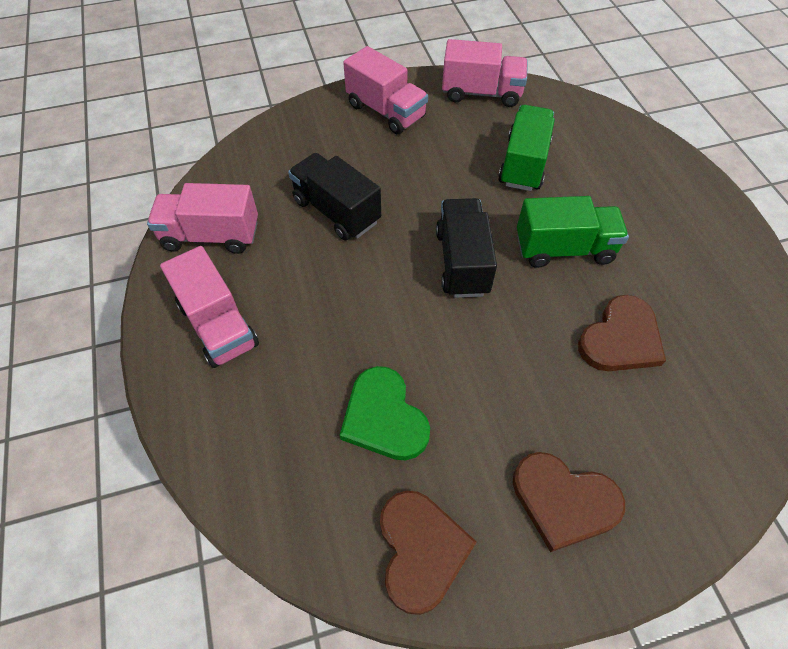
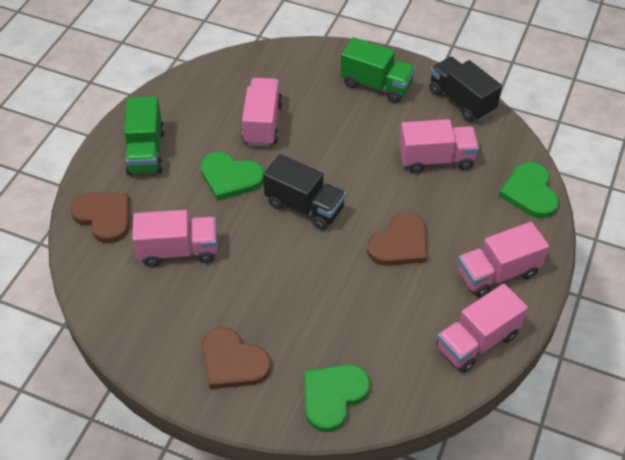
green heart: [340,366,430,461] = 1 -> [200,152,264,201] [304,364,370,432] [499,162,559,218] = 3
pink truck: [147,183,258,254] [160,246,259,368] [343,46,428,134] [442,39,528,107] = 4 -> [132,210,217,267] [242,78,283,146] [399,119,479,173] [437,284,528,373] [458,222,549,297] = 5

